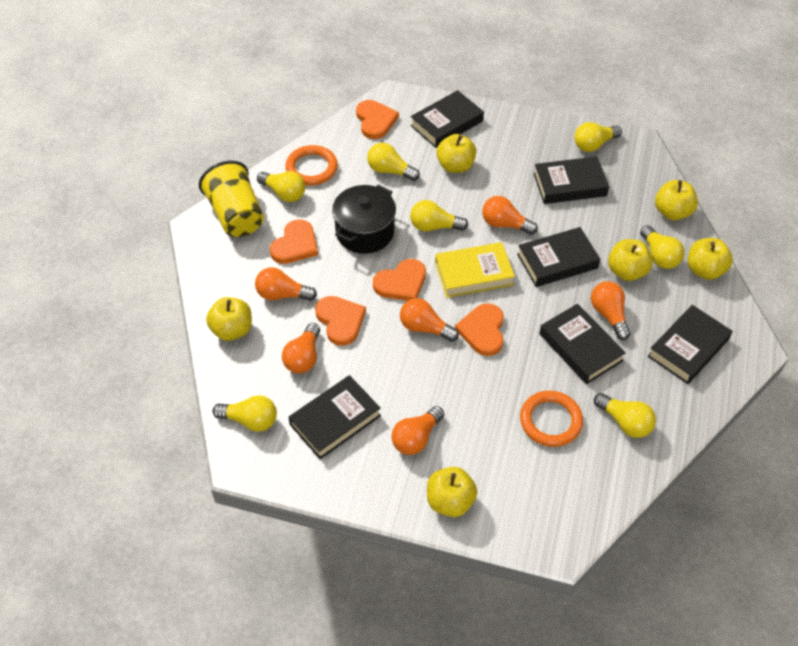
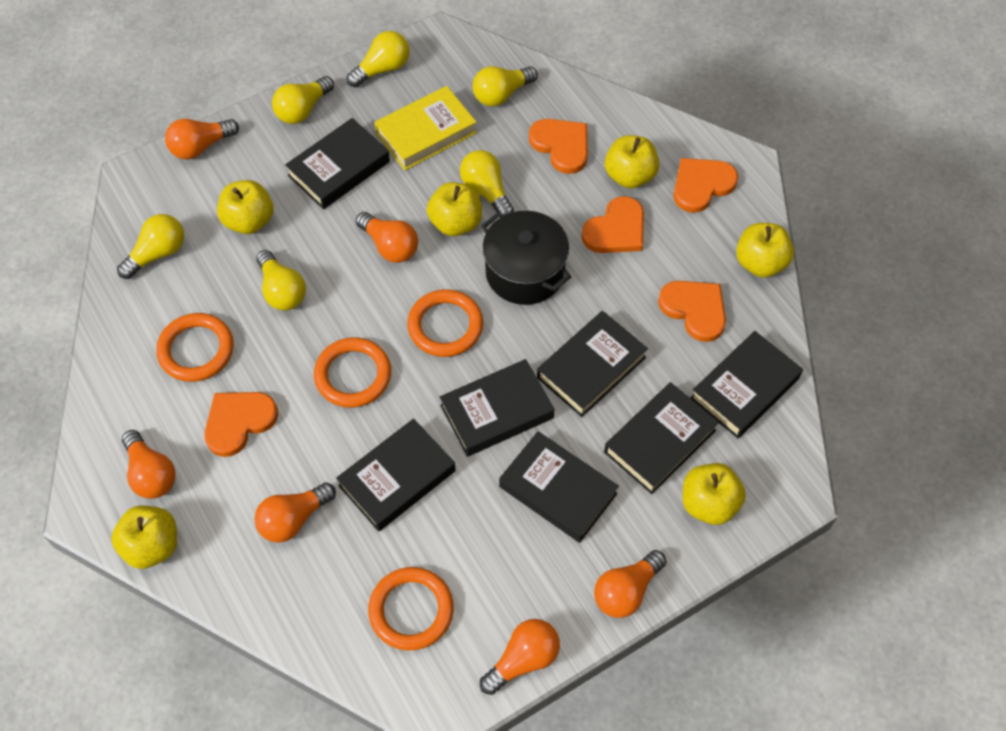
black book: [289,375,381,459] [410,90,484,148] [517,227,601,287] [533,156,609,204] [539,304,626,384] [648,305,732,384] = 6 -> [285,118,390,209] [336,418,455,532] [440,359,554,457] [499,431,619,543] [537,311,648,417] [604,382,719,494] [691,331,803,438] = 7
orange ring: [285,145,338,185] [520,391,583,447] = 2 -> [156,313,234,382] [314,337,391,408] [368,567,454,651] [407,289,483,357] = 4
yellow cup: [199,161,264,237] = 1 -> none = 0
yellow light bulb: [213,395,277,432] [257,171,305,202] [367,143,420,181] [410,200,468,232] [574,122,622,152] [594,393,656,438] [640,225,684,269] = 7 -> [117,214,184,279] [256,250,306,310] [272,76,334,124] [347,31,409,87] [460,150,514,215] [473,66,538,106] = 6

